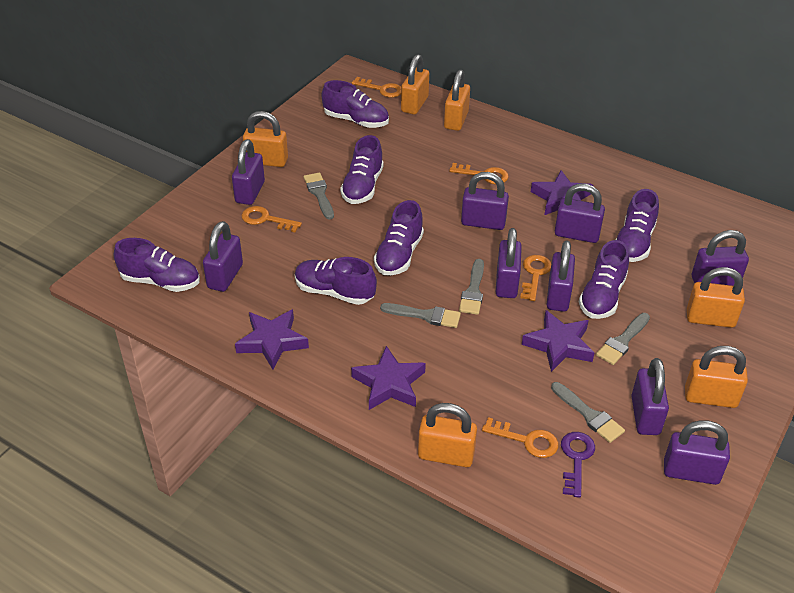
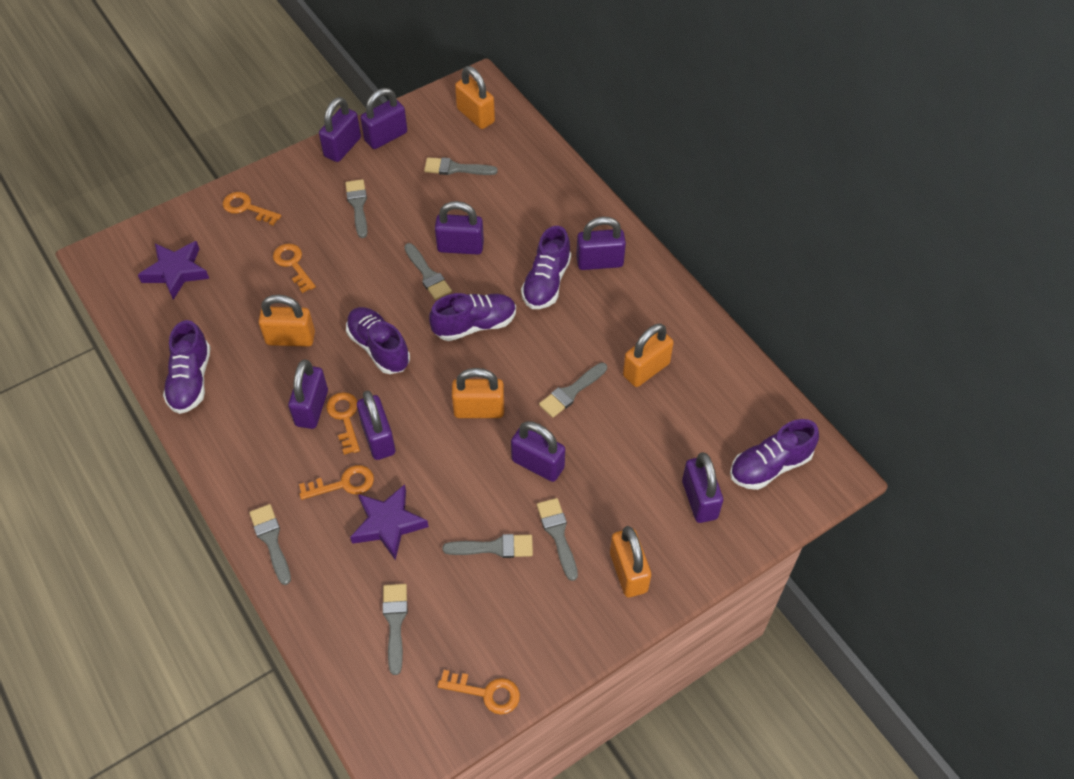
grey brush: [303,173,334,220] [380,303,461,328] [459,259,484,315] [551,382,625,443] [596,313,650,365] = 5 -> [249,504,291,585] [345,179,367,238] [382,584,408,675] [404,243,452,300] [424,157,498,175] [443,534,533,558] [537,498,578,581] [539,362,607,418] = 8
orange padlock: [243,111,288,167] [401,54,429,115] [418,403,477,467] [444,70,470,131] [685,346,748,408] [687,267,745,328] = 6 -> [259,295,315,347] [452,368,504,418] [455,66,495,129] [610,526,651,597] [623,324,674,387] = 5
purple key: [561,432,595,498] = 1 -> none = 0
purple padlock: [203,221,243,292] [232,139,265,205] [461,172,509,230] [496,228,522,298] [546,240,575,312] [555,184,605,243] [631,358,669,435] [664,420,730,485] [692,230,749,286] = 9 -> [288,360,328,429] [319,97,361,162] [357,391,395,460] [360,88,407,149] [435,201,484,255] [511,421,565,482] [576,217,626,270] [682,452,723,523] = 8
purple shoe: [114,238,200,292] [295,257,377,305] [322,80,389,128] [340,135,384,204] [374,200,424,275] [579,240,629,319] [615,189,659,262] = 7 -> [163,320,211,414] [346,307,410,374] [429,293,516,341] [521,226,571,309] [730,419,819,490] = 5
purple star: [235,309,309,370] [351,346,426,410] [522,310,594,372] [531,170,593,215] = 4 -> [138,241,209,300] [350,484,429,560] = 2

